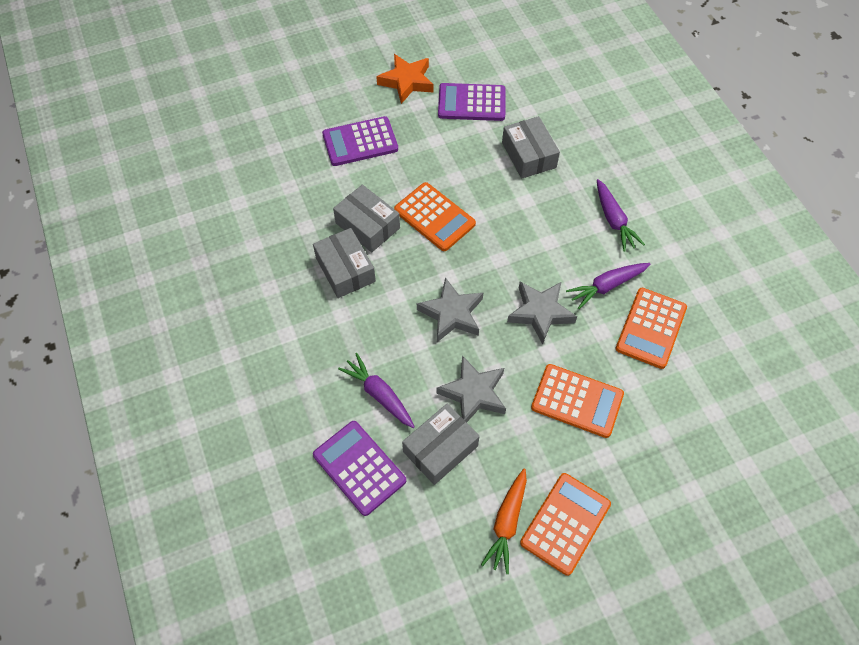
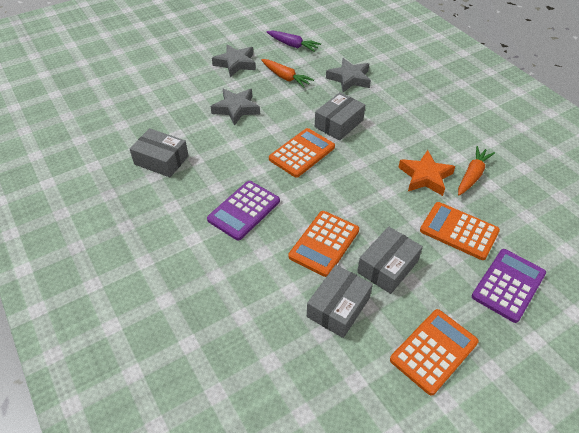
orange carrot: [481,469,527,574] = 1 -> [261,59,314,88] [458,146,495,196] = 2
purple calculator: [313,421,406,516] [322,116,398,166] [438,83,506,121] = 3 -> [207,181,280,241] [472,249,546,323] = 2
purple carrot: [338,353,415,428] [566,263,650,309] [597,179,645,252] = 3 -> [267,30,321,52] = 1

